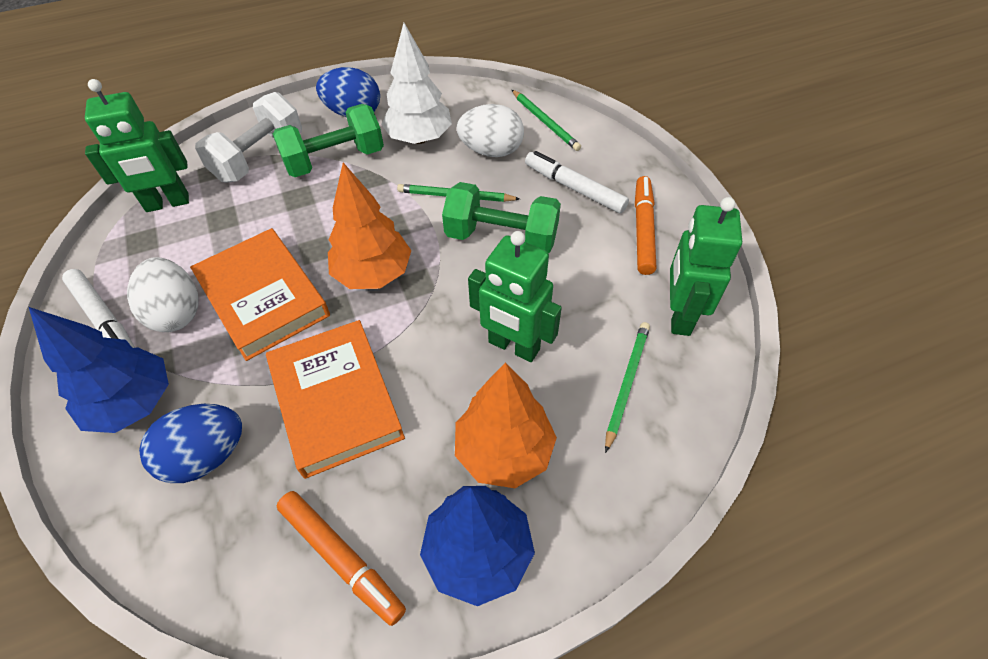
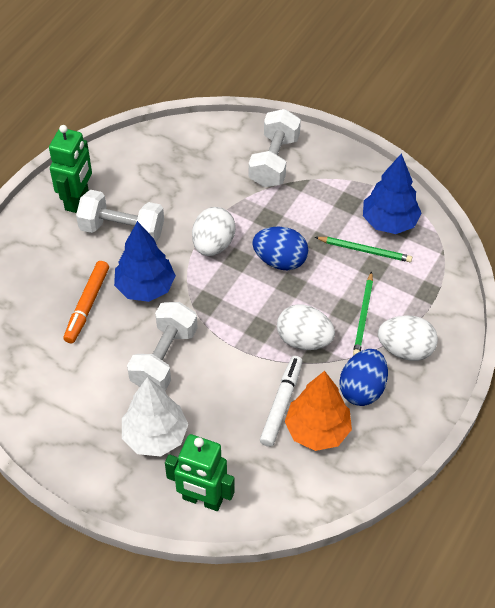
green dumbbell: [273,104,384,177] [442,182,561,253] = 2 -> none = 0
green pencil: [397,184,520,202] [512,90,581,151] [605,322,650,453] = 3 -> [315,237,412,262] [353,271,373,355] = 2
green robot: [85,79,189,212] [468,231,562,362] [670,197,742,336] = 3 -> [49,125,92,213] [165,434,235,511] = 2
orange book: [190,228,330,361] [266,320,405,479] = 2 -> none = 0
orange marker: [277,491,406,626] [635,176,656,275] = 2 -> [64,261,109,343] = 1
orange tree: [328,163,412,289] [455,362,557,488] = 2 -> [285,371,352,451] = 1
white dumbbell: [195,92,302,183] = 1 -> [76,190,164,242] [127,302,198,391] [249,109,301,187] = 3
white egg: [127,257,198,332] [457,104,524,157] = 2 -> [192,207,236,256] [277,304,335,350] [378,315,438,361] = 3
white marker: [62,269,135,348] [525,151,629,213] = 2 -> [260,356,303,447] = 1

